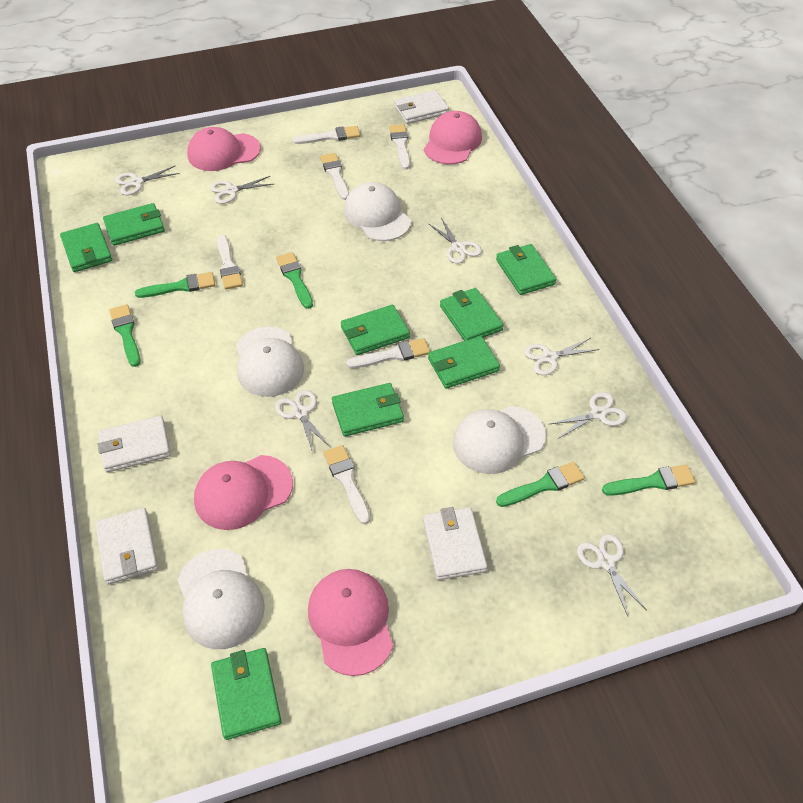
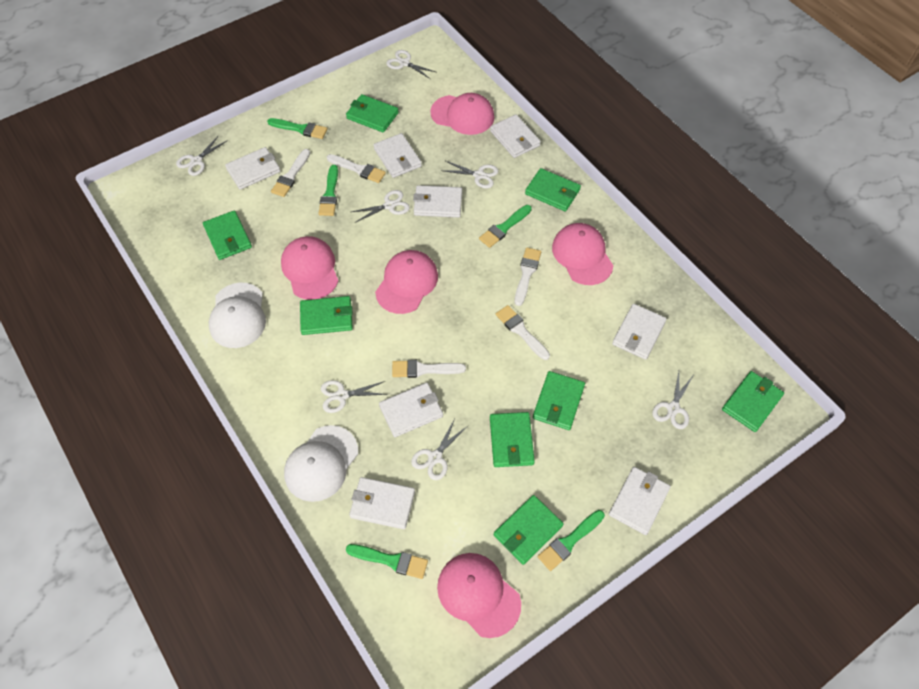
pink cap: [187,127,261,171] [194,455,293,530] [308,569,393,676] [424,111,482,164] = 4 -> [281,236,339,300] [375,250,438,314] [430,93,494,135] [437,553,521,638] [552,223,614,285] = 5
white brush: [217,235,243,289] [292,126,360,144] [320,153,349,200] [324,445,370,524] [346,338,430,369] [389,124,410,169] = 6 -> [271,149,310,197] [327,154,386,183] [392,360,466,378] [496,305,550,360] [515,248,541,306] = 5
white cap: [178,549,265,649] [236,326,304,397] [344,182,411,241] [453,406,546,474] = 4 -> [209,283,266,348] [284,425,358,502] = 2
white wallet: [95,508,158,584] [98,416,171,472] [394,90,449,124] [423,507,487,580] = 4 -> [225,147,280,190] [349,477,415,529] [373,133,422,178] [379,383,443,437] [413,185,462,218] [490,114,541,158] [609,467,671,535] [612,304,667,360] = 8

